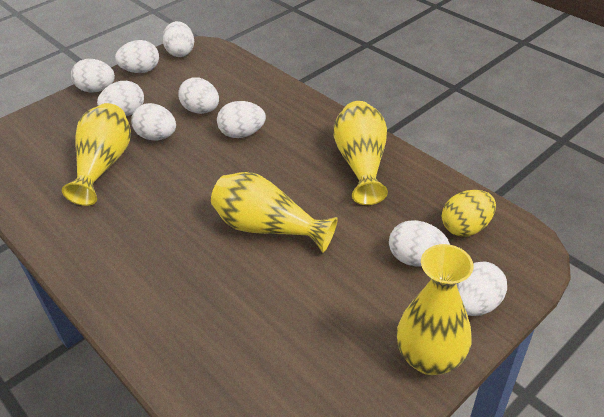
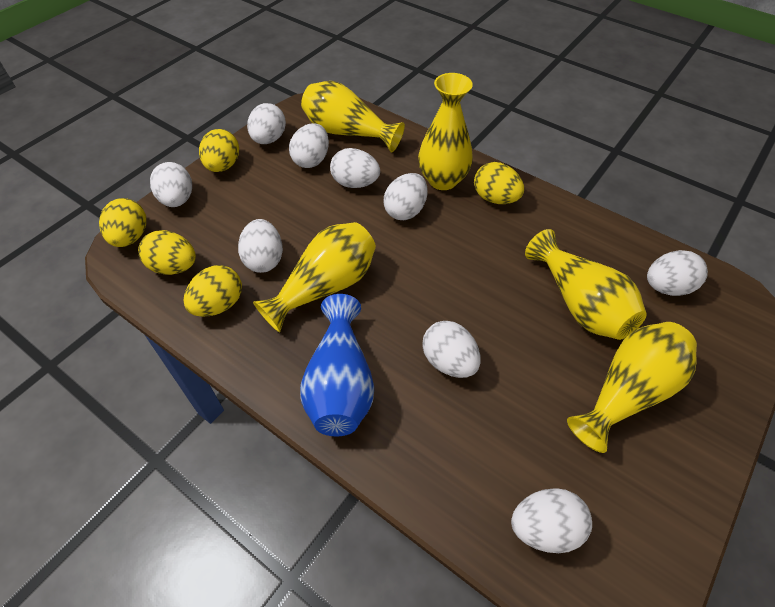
blue vase: none = 0 -> [300,294,374,436] = 1
yellow egg: [442,190,496,236] = 1 -> [99,198,146,247] [138,230,196,275] [184,265,242,317] [199,129,239,172] [474,162,524,204] = 5
yellow vase: [62,103,131,206] [211,172,338,253] [334,101,388,205] [397,244,474,375] = 4 -> [253,222,376,333] [301,81,405,152] [418,73,473,190] [525,229,647,340] [567,322,697,453] = 5

